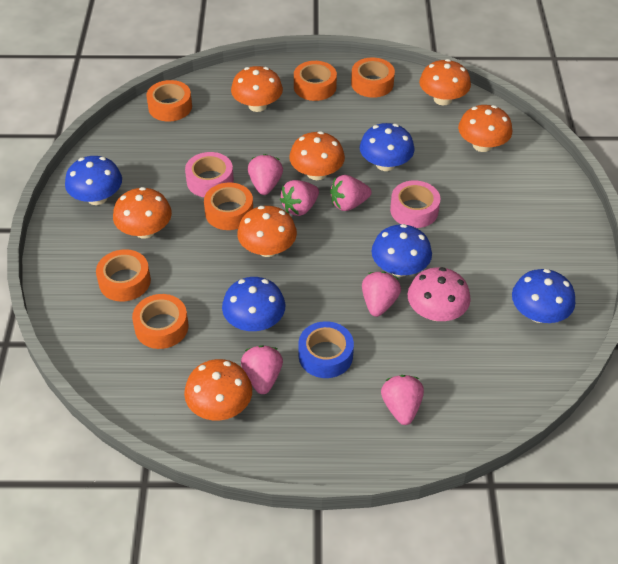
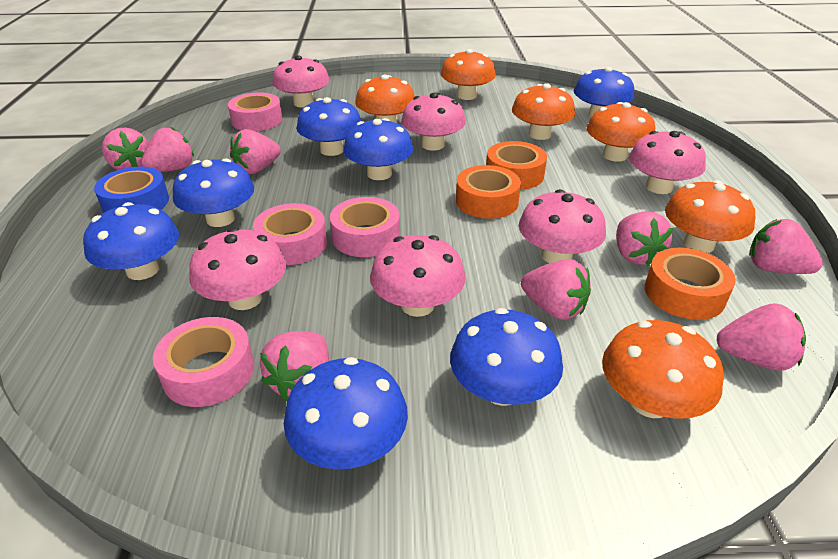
blue mushroom: [65,156,122,205] [222,277,285,331] [360,123,414,171] [372,224,432,277] [512,269,576,323] = 5 -> [83,202,179,280] [173,158,254,227] [284,357,408,469] [297,97,361,156] [343,118,413,180] [450,308,563,406] [574,67,634,118] = 7
orange mushroom: [113,187,172,239] [184,359,252,420] [231,66,283,112] [237,206,297,257] [289,131,345,180] [419,59,471,105] [458,105,512,152] = 7 -> [355,75,415,123] [441,49,496,100] [512,83,575,140] [587,102,655,162] [602,320,724,419] [665,180,755,253] = 6
orange tape: [96,249,151,302] [132,294,189,349] [146,80,192,121] [204,182,253,230] [294,61,337,101] [351,57,395,98] = 6 -> [456,165,521,219] [486,141,547,190] [645,248,736,320] = 3
pink mushroom: [408,267,471,321] = 1 -> [189,228,286,310] [272,55,330,107] [370,235,466,317] [401,93,466,151] [519,189,606,263] [629,131,706,194] = 6
pink strawberry: [241,345,283,394] [248,154,283,195] [280,180,319,216] [330,175,372,211] [362,271,401,317] [381,375,424,425] = 6 -> [102,127,148,170] [141,127,194,172] [230,129,281,174] [260,331,329,401] [521,259,591,320] [616,211,673,266] [717,303,806,371] [749,219,823,274] = 8
pink tape: [185,152,234,197] [390,180,440,228] = 2 -> [153,317,254,407] [228,92,282,131] [253,203,327,265] [330,197,400,257] = 4

